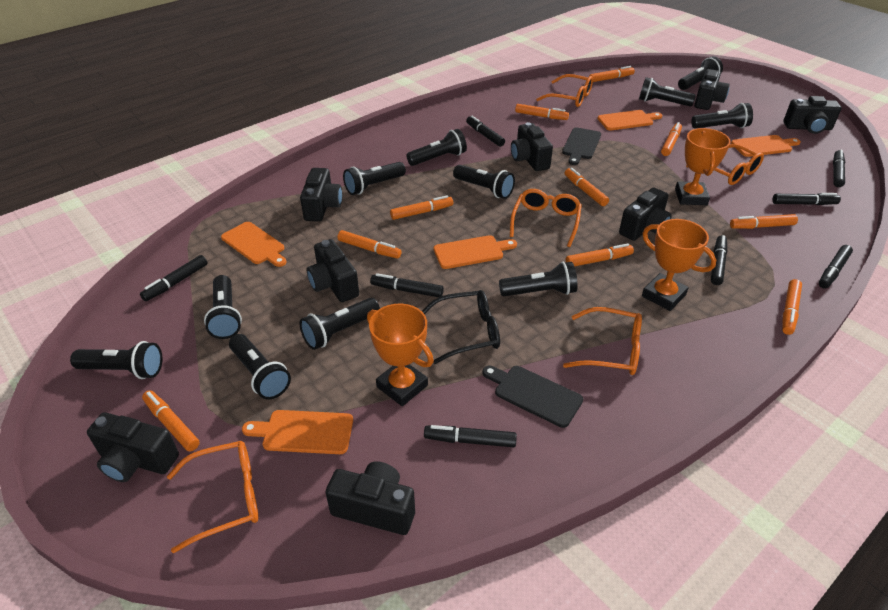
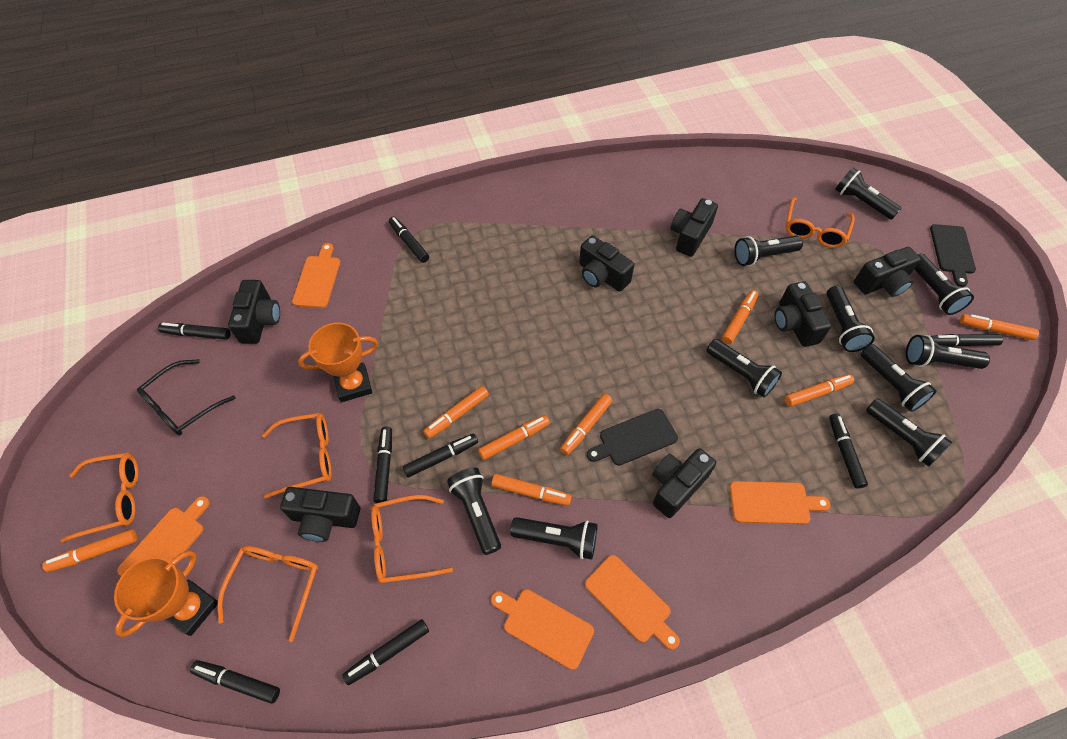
black camera: [87,412,179,482] [300,168,342,222] [307,239,359,302] [325,461,415,535] [511,122,553,171] [619,188,672,241] [694,69,730,110] [783,96,841,134] = 8 -> [228,280,280,344] [280,487,360,542] [579,236,634,292] [652,448,716,518] [671,198,718,257] [775,281,831,347] [854,247,921,297] = 7
black flashlight: [70,341,162,379] [204,275,242,339] [229,334,291,400] [300,298,380,350] [343,162,406,195] [406,129,467,166] [453,165,515,199] [499,262,578,296] [639,77,696,106] [678,56,723,90] [691,103,753,129] = 11 -> [447,468,501,555] [510,517,597,560] [706,339,782,398] [734,235,803,266] [826,286,875,352] [835,168,902,220] [861,344,937,412] [866,398,952,467] [906,335,990,369] [914,254,974,315] = 10
orange marker: [142,390,200,451] [337,230,402,258] [390,195,453,220] [515,104,569,120] [565,168,609,206] [566,244,634,267] [589,66,635,82] [661,122,682,156] [730,214,798,229] [782,279,802,335] = 10 -> [42,529,137,572] [423,386,489,439] [478,415,550,460] [491,474,572,506] [560,394,613,455] [722,290,759,344] [785,374,854,407] [960,314,1039,340] = 8
orange trophy: [367,304,434,406] [642,219,716,311] [675,128,731,205] = 3 -> [114,550,218,637] [298,323,378,402] = 2

